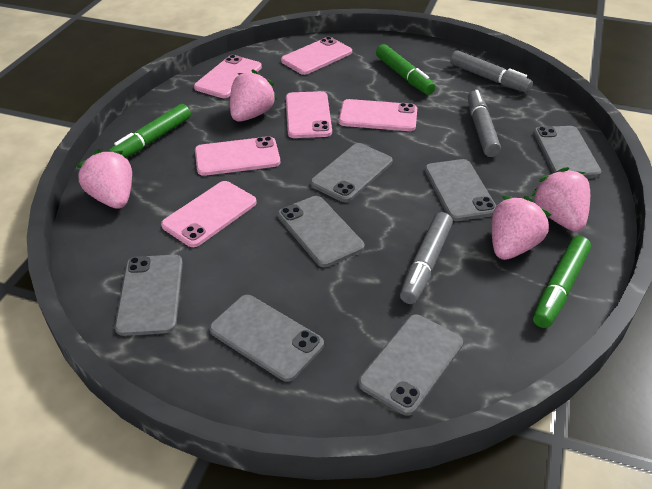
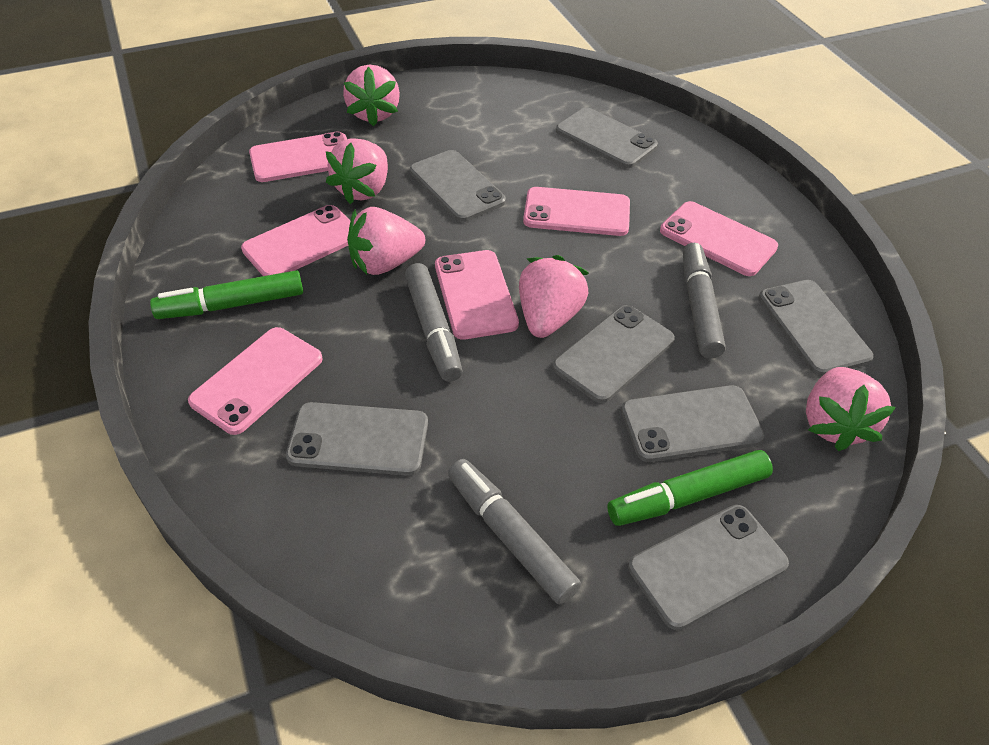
green marker: [108,104,191,158] [376,44,435,95] [533,236,591,328] = 3 -> [150,270,303,319] [607,450,773,526] = 2
pink strawberry: [76,149,132,209] [230,69,277,122] [491,196,551,260] [531,167,590,231] = 4 -> [326,138,388,204] [343,65,400,127] [347,207,425,275] [519,255,589,338] [806,367,896,451] = 5

